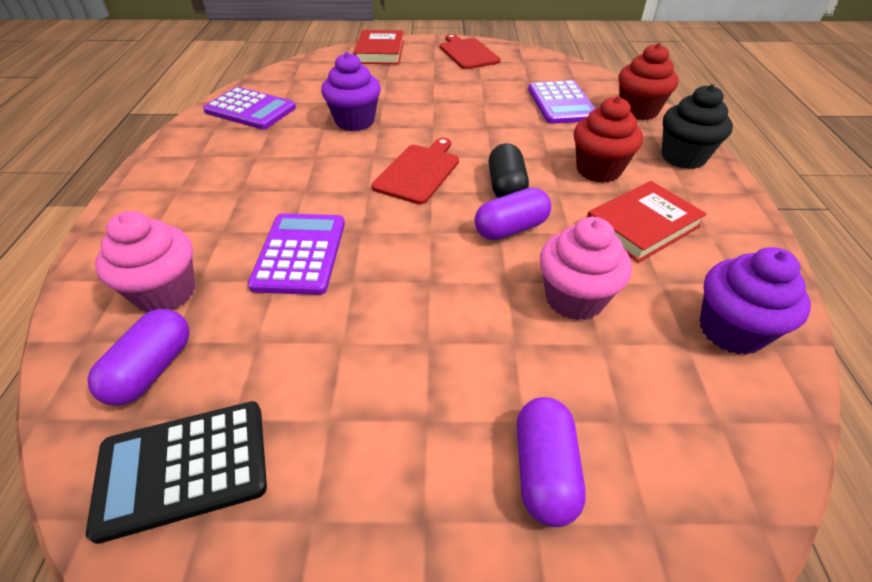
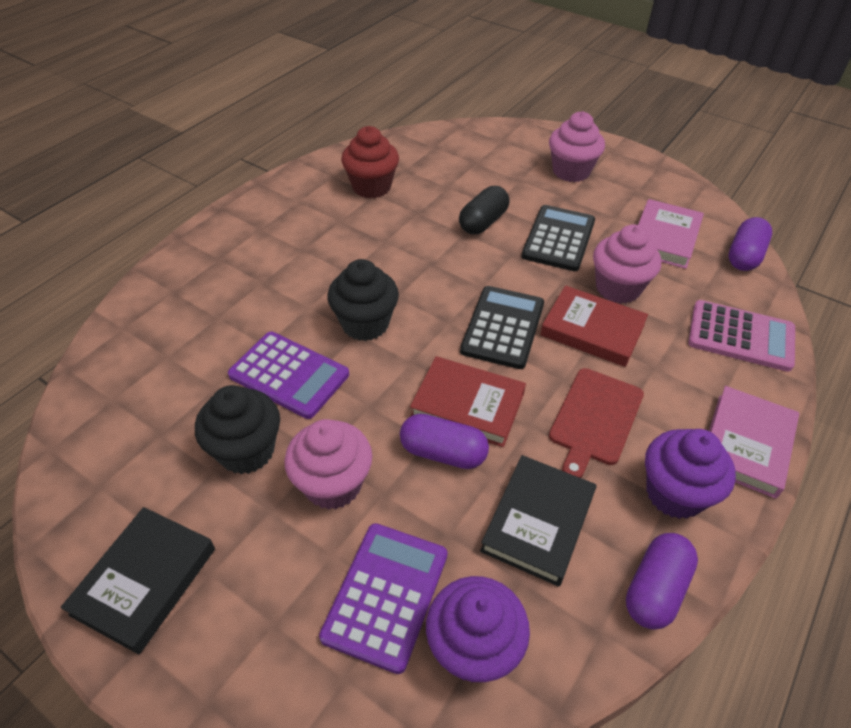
black book: none = 0 -> [61,507,215,654] [480,455,596,587] = 2
black calculator: [86,401,267,544] = 1 -> [460,286,544,369] [522,205,595,271] = 2
black cupcake: [661,84,733,169] = 1 -> [195,385,280,474] [328,259,399,341] = 2
pink book: none = 0 -> [638,199,704,269] [709,386,799,499] = 2
pink calculator: none = 0 -> [688,300,795,372] = 1
pink cupcake: [95,211,195,313] [540,217,632,320] = 2 -> [284,419,372,510] [549,111,605,182] [593,224,661,304] = 3
purple calculator: [203,87,296,130] [248,213,345,295] [528,80,595,124] = 3 -> [228,332,349,419] [319,523,448,674] = 2
red cupcake: [574,96,643,183] [618,43,679,120] = 2 -> [341,126,399,198] = 1
red cutting board: [372,138,459,204] [440,34,501,69] = 2 -> [549,368,644,478] = 1

